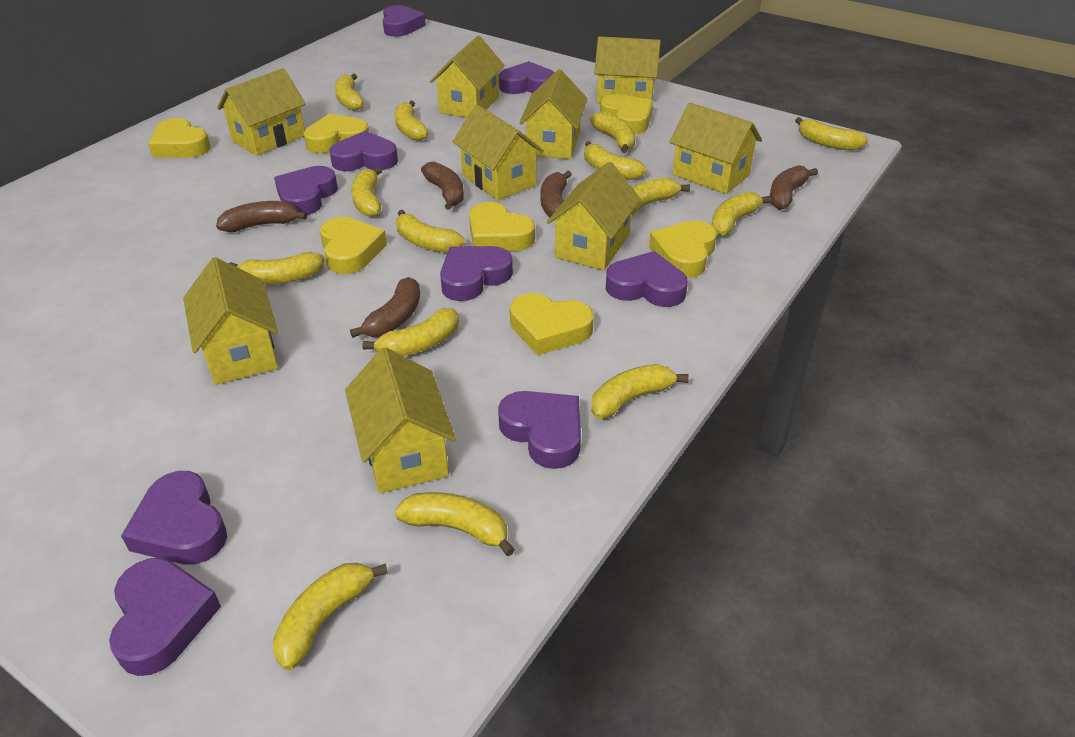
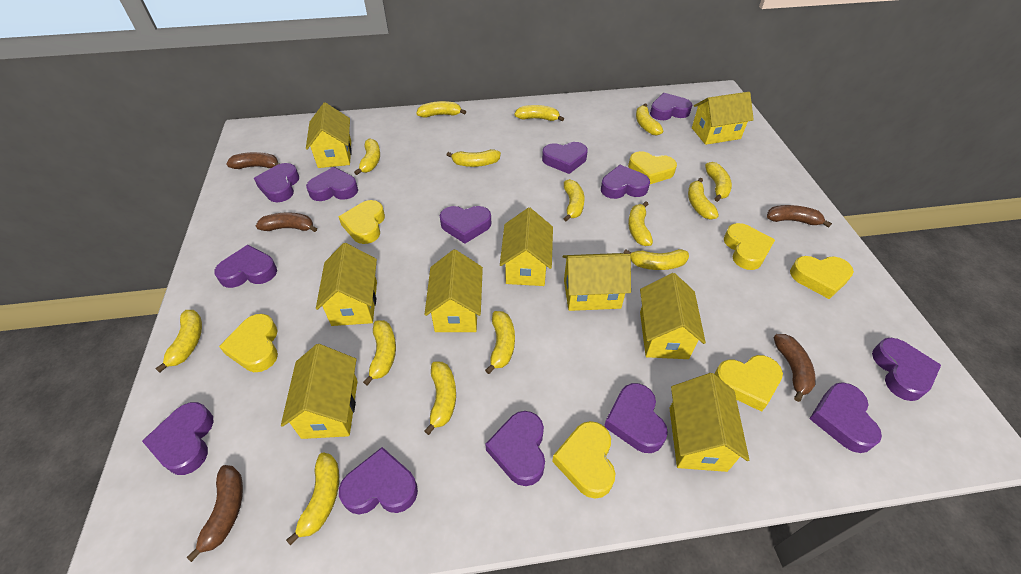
purple heart: [109,558,221,676] [121,471,227,565] [274,166,338,215] [329,131,398,171] [383,5,426,37] [440,246,513,301] [498,391,581,469] [499,61,555,94] [606,251,688,307] = 9 -> [142,402,214,475] [214,245,277,288] [254,163,299,202] [306,167,358,201] [339,447,418,514] [440,206,491,244] [485,411,545,486] [542,142,588,174] [601,165,650,199] [604,383,668,453] [650,93,692,120] [809,382,882,453] [872,338,941,401] = 13
yellow banana: [229,252,324,284] [273,563,388,670] [335,74,364,111] [351,167,382,217] [363,308,459,356] [395,101,428,141] [395,492,515,556] [396,210,465,252] [584,141,646,180] [590,111,636,153] [591,364,689,419] [631,177,690,215] [711,191,771,236] [795,117,868,151] = 14 -> [155,310,202,373] [286,452,339,546] [354,138,380,175] [363,320,396,385] [417,101,466,118] [424,362,456,435] [447,149,501,167] [485,311,515,374] [514,105,564,121] [563,179,585,221] [624,249,689,270] [628,201,653,246] [636,104,663,135] [688,178,719,220] [705,162,732,202] = 15

